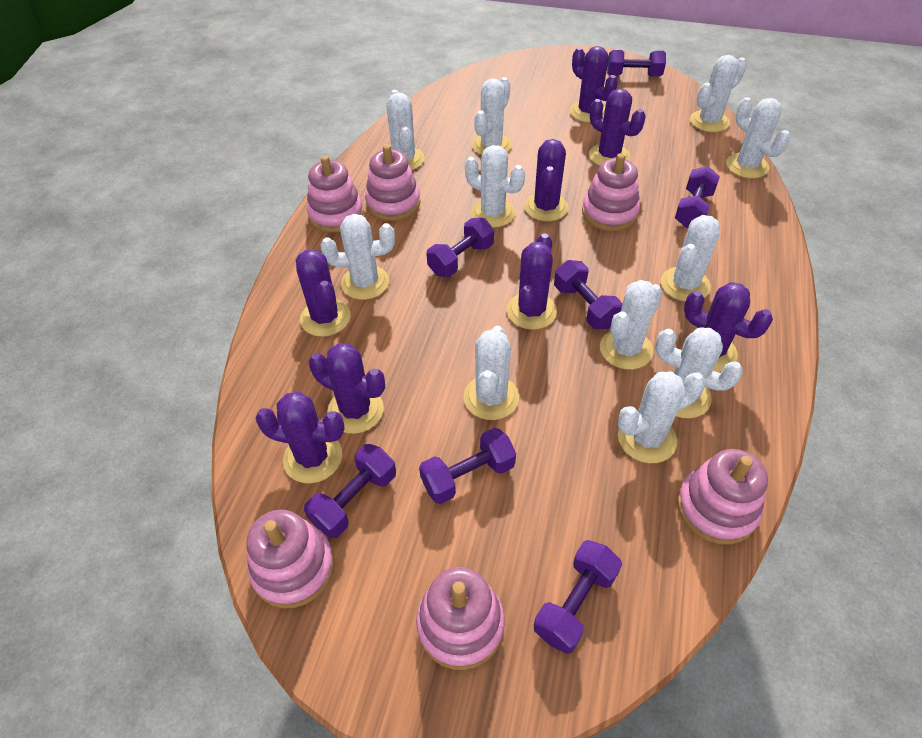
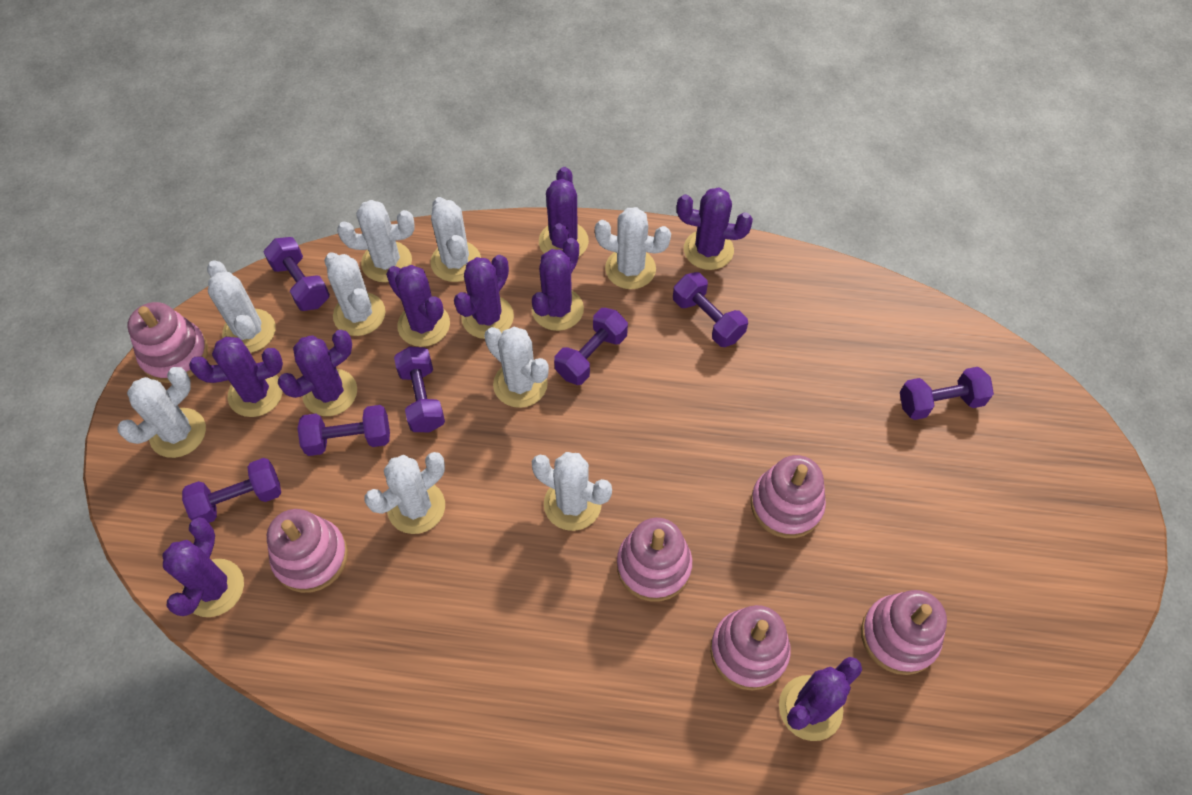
purple cactus: [255,391,345,483] [296,249,351,337] [309,343,385,434] [506,233,557,330] [524,139,568,221] [570,46,618,123] [589,88,645,166] [683,282,773,372] = 8 -> [163,517,244,617] [189,337,283,417] [278,330,357,416] [386,265,450,347] [454,255,514,339] [532,238,584,331] [539,167,589,257] [677,188,753,270] [779,657,862,741] = 9
white cactus: [321,214,395,300] [386,90,425,170] [464,326,519,420] [465,145,525,228] [472,77,512,155] [600,280,663,370] [618,371,705,463] [655,327,743,419] [661,215,720,302] [690,55,747,132] [726,97,790,179] = 11 -> [118,367,206,458] [207,260,276,353] [324,253,385,336] [337,200,415,282] [364,452,445,534] [430,197,481,282] [484,327,549,408] [532,452,612,531] [595,207,671,289] = 9

